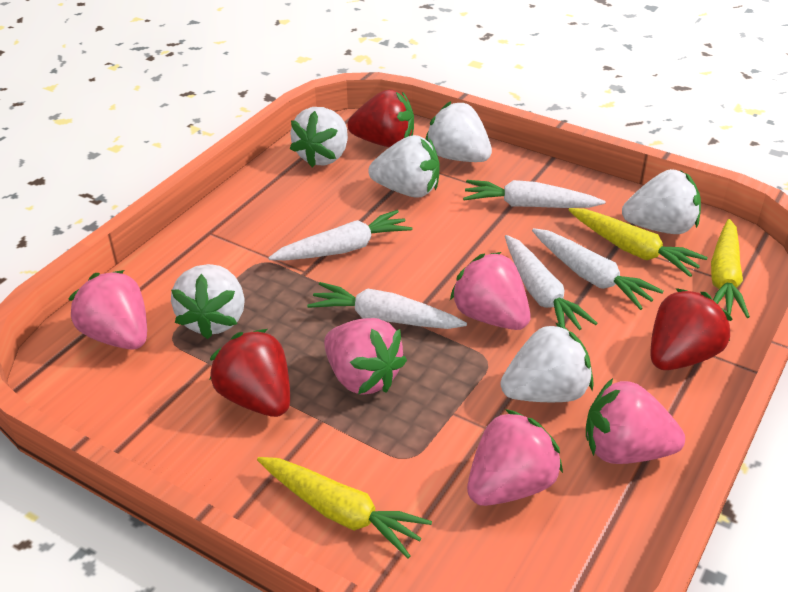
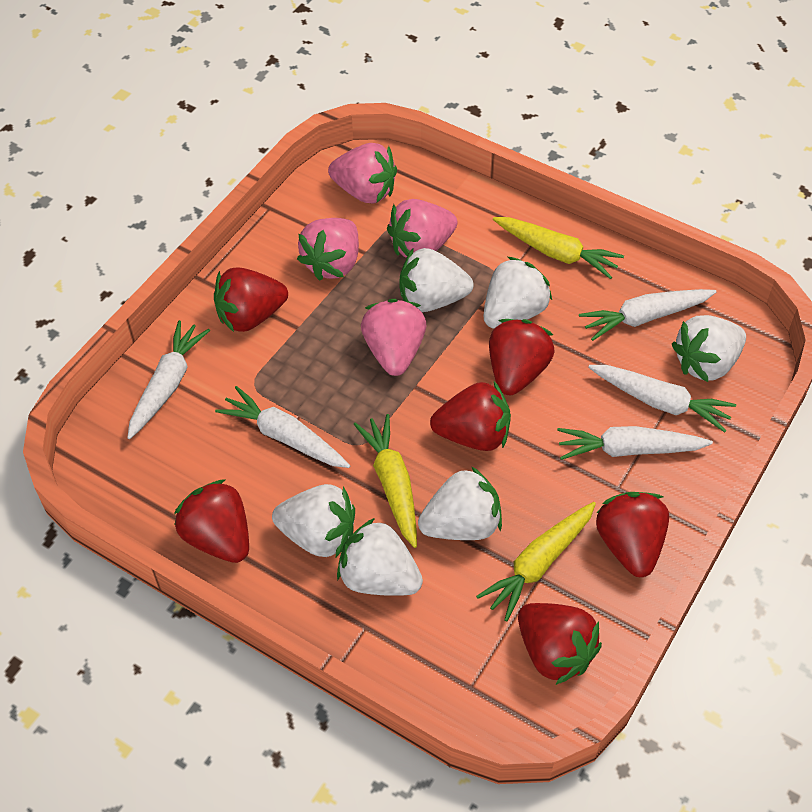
pink strawberry: [68,270,147,350] [324,318,407,394] [450,252,531,330] [467,409,563,506] [586,378,685,464] = 5 -> [297,218,359,281] [328,143,397,204] [361,299,426,376] [387,199,457,258] = 4
red strawberry: [210,329,290,417] [347,89,414,147] [651,288,732,370] = 3 -> [174,479,249,563] [214,267,288,332] [430,382,511,451] [489,319,554,395] [518,603,602,685] [596,492,669,577] = 6

